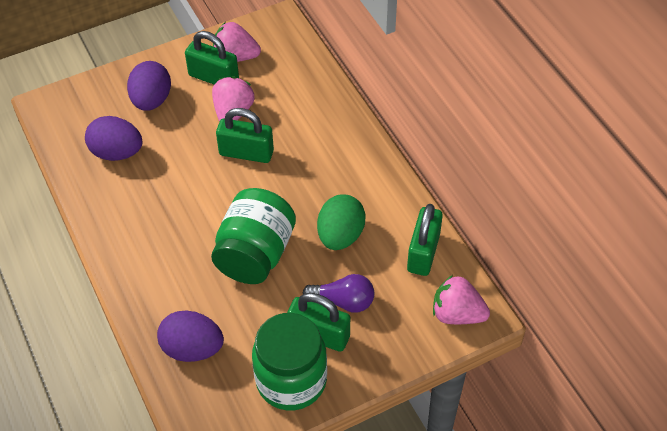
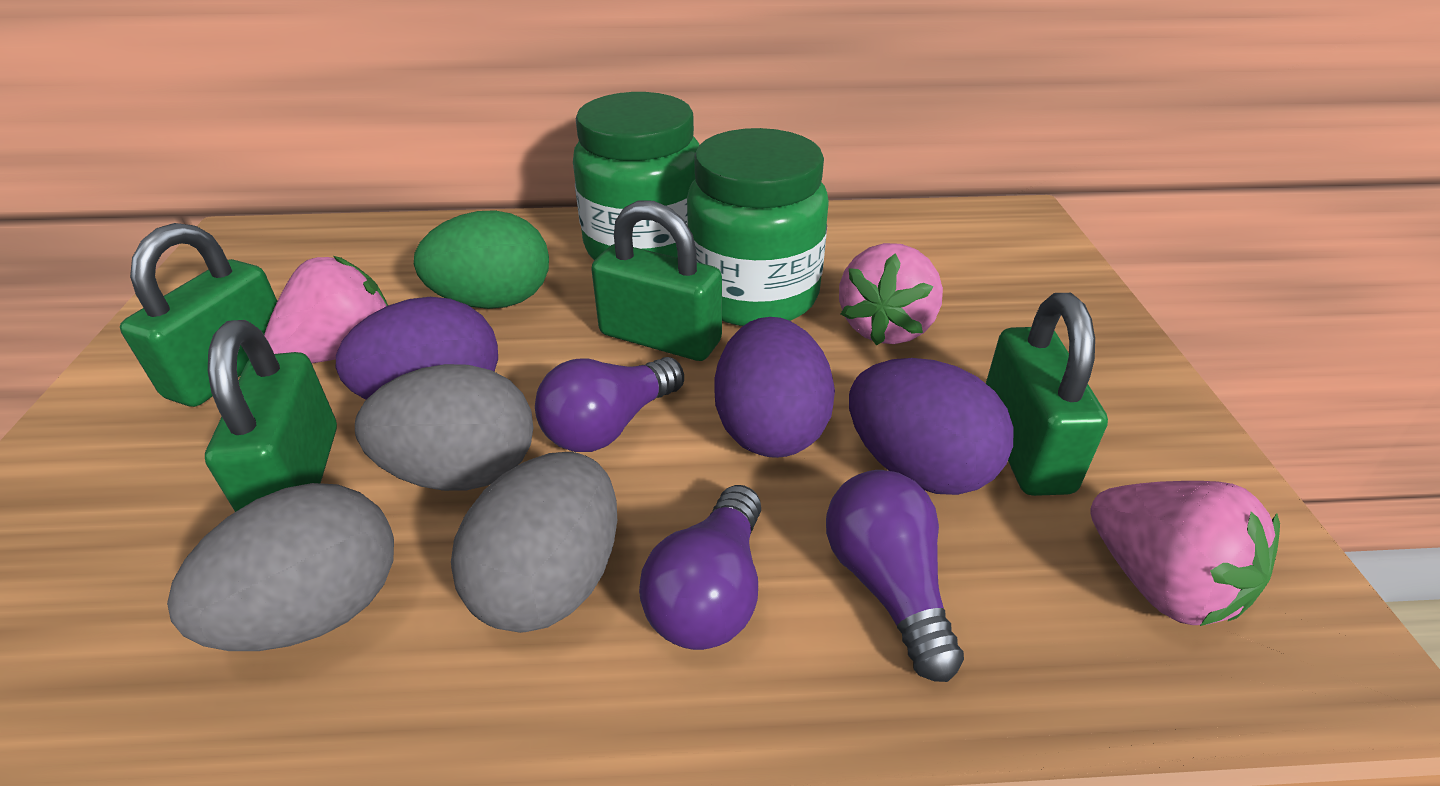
grey egg: none = 0 -> [167,483,394,651] [355,364,533,491] [451,452,617,633] = 3
purple light bulb: [303,274,374,313] = 1 -> [535,357,684,452] [639,485,761,650] [826,470,964,682] = 3

